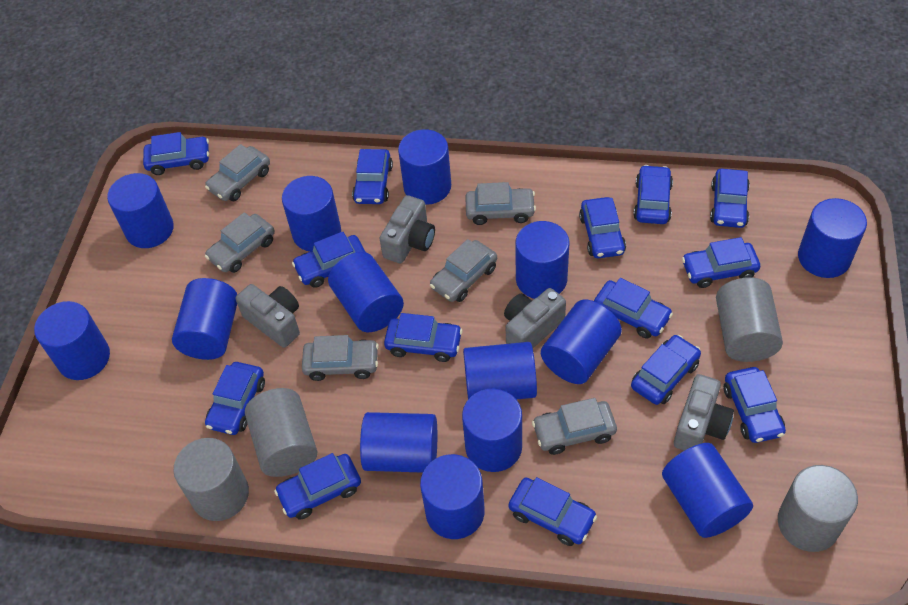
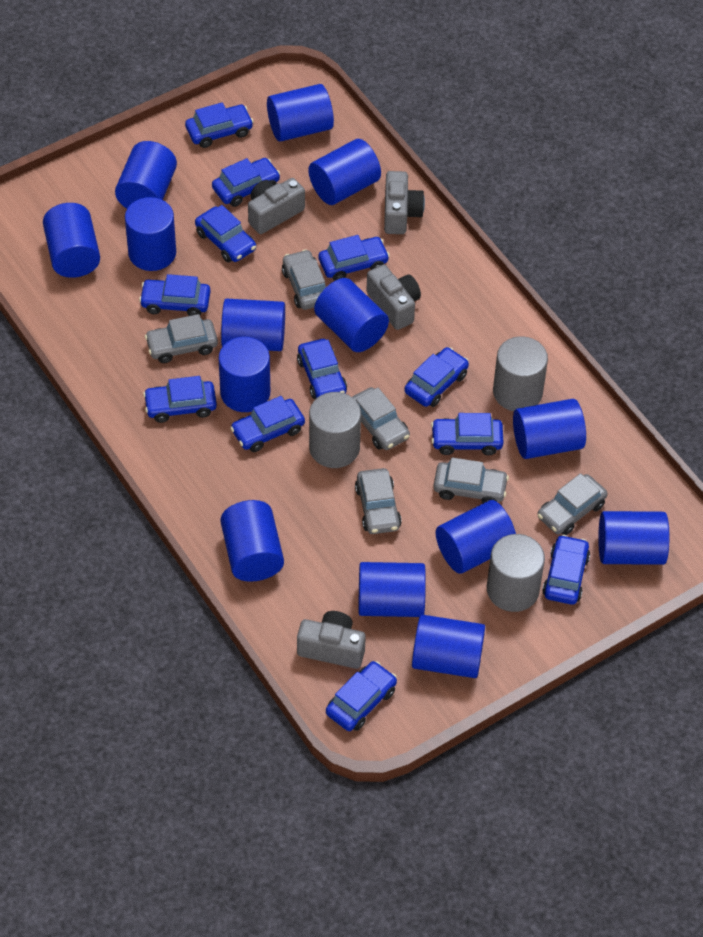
blue car: [143,132,209,175] [205,362,265,435] [274,453,361,520] [292,232,365,288] [352,149,393,204] [384,313,463,362] [509,477,597,546] [579,197,626,258] [594,278,673,339] [631,335,701,405] [633,165,673,224] [682,237,760,288] [710,169,750,228] [724,367,786,443] = 14 -> [139,274,210,316] [143,376,217,423] [185,102,254,148] [195,205,256,263] [212,158,280,207] [230,396,305,452] [297,339,347,399] [318,235,390,281] [326,661,397,731] [404,347,469,407] [431,413,503,455] [542,535,590,605] = 12
grey cylinder: [173,438,249,521] [245,388,318,477] [716,277,783,362] [778,465,858,552] = 4 -> [309,392,361,468] [487,534,545,612] [493,336,548,411] = 3

